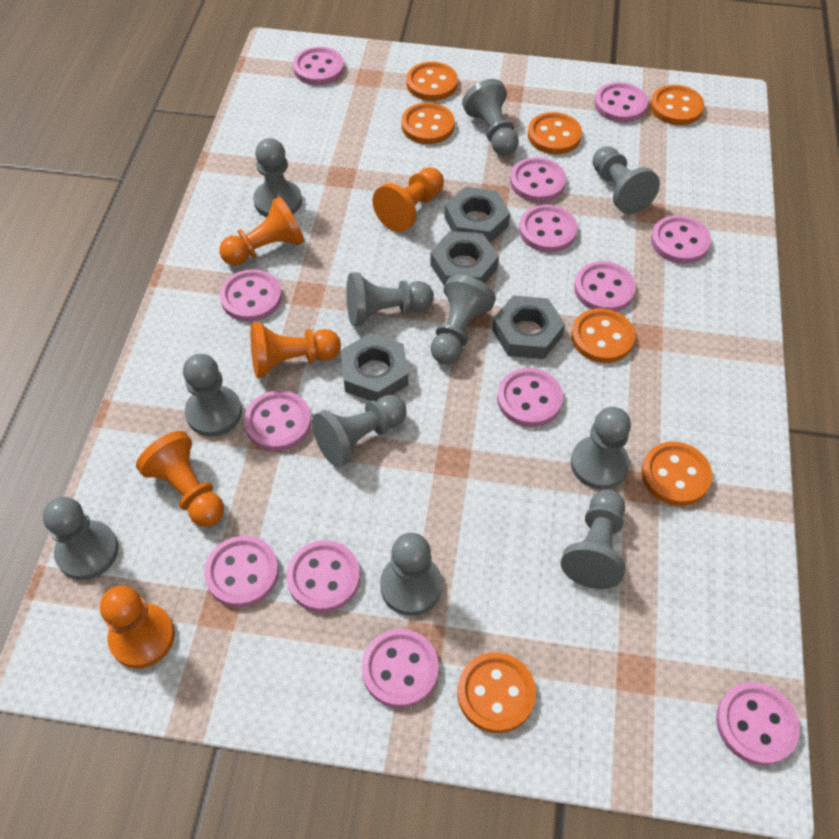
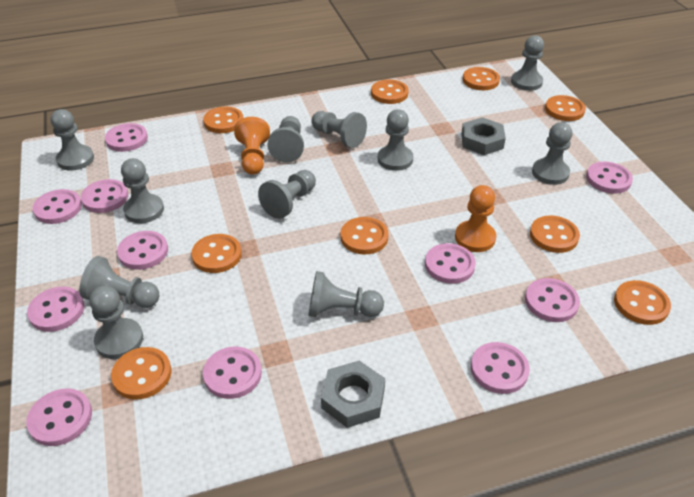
grey nut: [341,333,408,402] [430,231,499,286] [444,186,510,243] [492,295,565,359] = 4 -> [321,360,385,428] [461,117,506,155] = 2
orange button: [401,102,455,144] [407,62,458,101] [457,652,536,733] [528,112,582,154] [571,308,635,363] [641,442,712,506] [650,85,704,125] = 7 -> [111,347,171,399] [191,234,242,273] [203,106,243,133] [341,217,388,254] [371,79,409,104] [463,67,500,90] [530,215,580,253] [545,95,586,121] [614,280,671,325] = 9
orange pawn: [100,586,175,668] [136,431,224,527] [219,197,305,266] [250,322,341,378] [372,167,444,232] = 5 -> [234,117,270,175] [455,185,496,252] = 2
pink button: [204,536,279,607] [220,269,282,322] [244,390,312,451] [286,540,360,612] [293,47,344,85] [362,629,439,708] [497,368,563,427] [510,157,566,202] [519,205,578,253] [574,261,636,312] [594,82,648,123] [651,215,711,264] [716,682,800,765] = 13 -> [26,388,92,446] [27,287,84,332] [32,189,82,224] [81,179,128,213] [105,123,148,152] [117,231,168,270] [203,347,262,399] [425,243,476,284] [471,342,530,394] [525,278,580,322] [586,162,633,194] = 11

